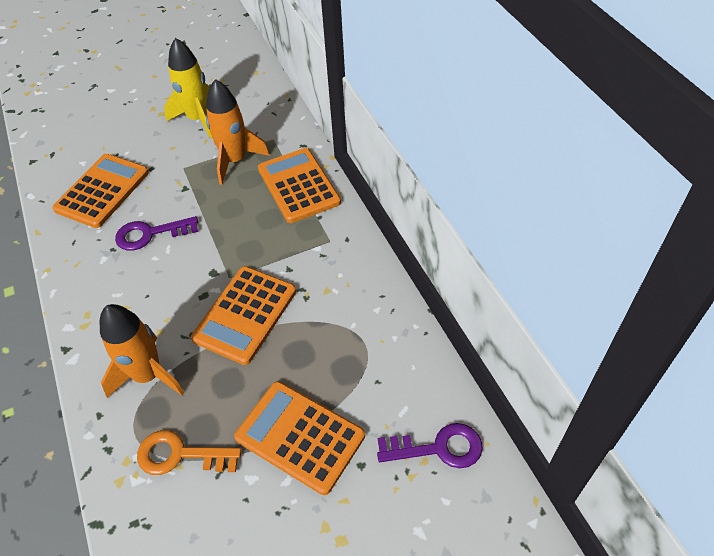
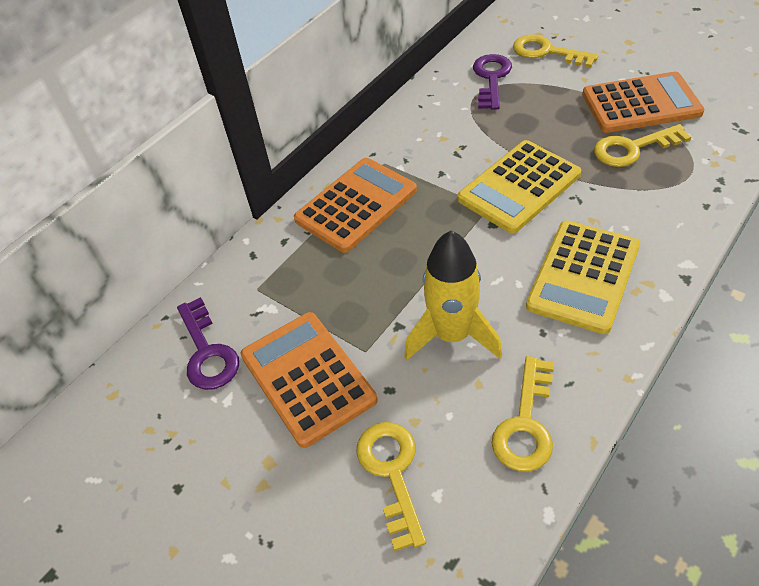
orange calculator: [52,154,149,228] [191,266,296,365] [234,381,365,495] [258,148,341,223] = 4 -> [241,312,377,448] [294,158,417,253] [582,72,704,133] = 3
orange key: [137,430,241,475] = 1 -> none = 0
orange rocket: [100,304,184,398] [206,79,270,185] = 2 -> none = 0
yellow calculator: none = 0 -> [458,140,581,234] [526,220,640,334] = 2
yellow key: none = 0 -> [356,422,426,551] [492,356,554,471] [513,35,599,68] [594,124,691,167] = 4

